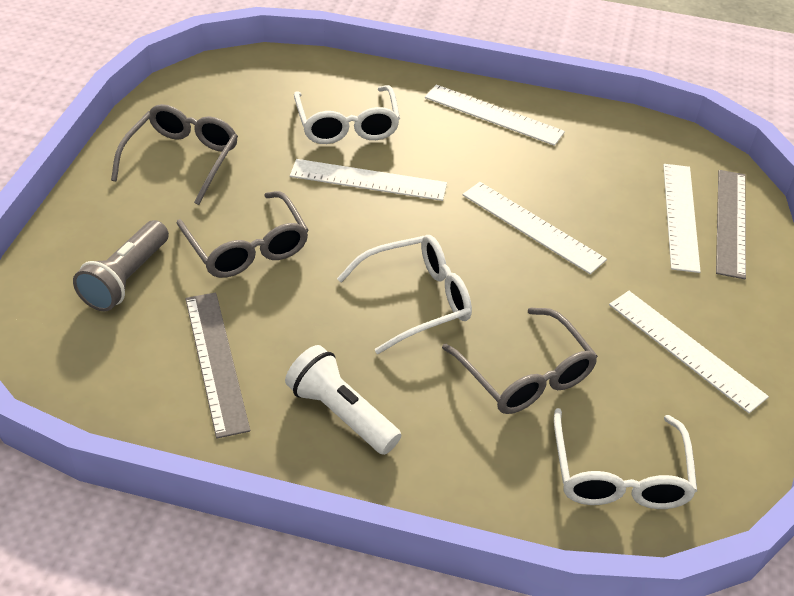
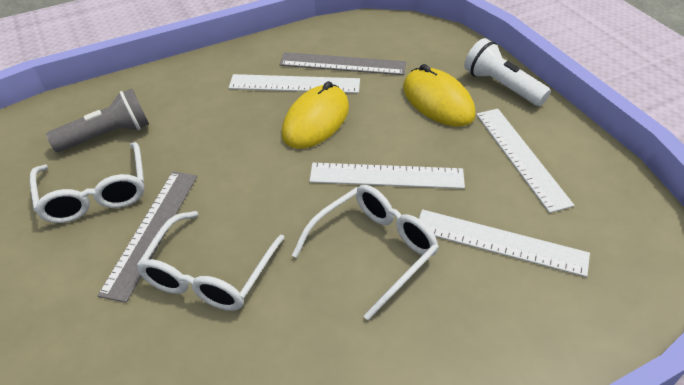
grey glasses: [111,104,238,205] [177,191,308,278] [442,307,598,414] = 3 -> none = 0
white ruler: [290,159,447,201] [425,85,565,146] [463,182,607,274] [609,291,769,413] [663,164,701,273] = 5 -> [229,74,360,93] [309,163,465,189] [419,209,590,277] [476,109,574,213] = 4
yellow mouse: none = 0 -> [282,81,349,149] [403,64,475,127] = 2

